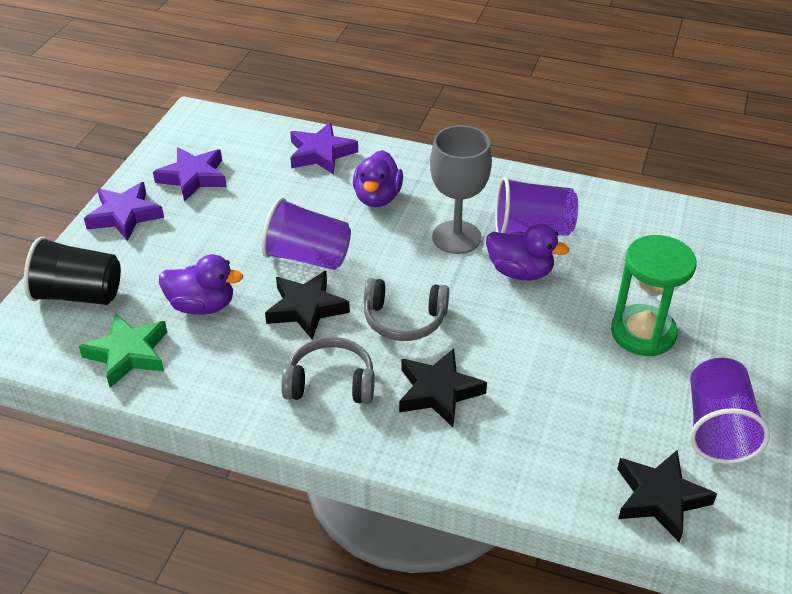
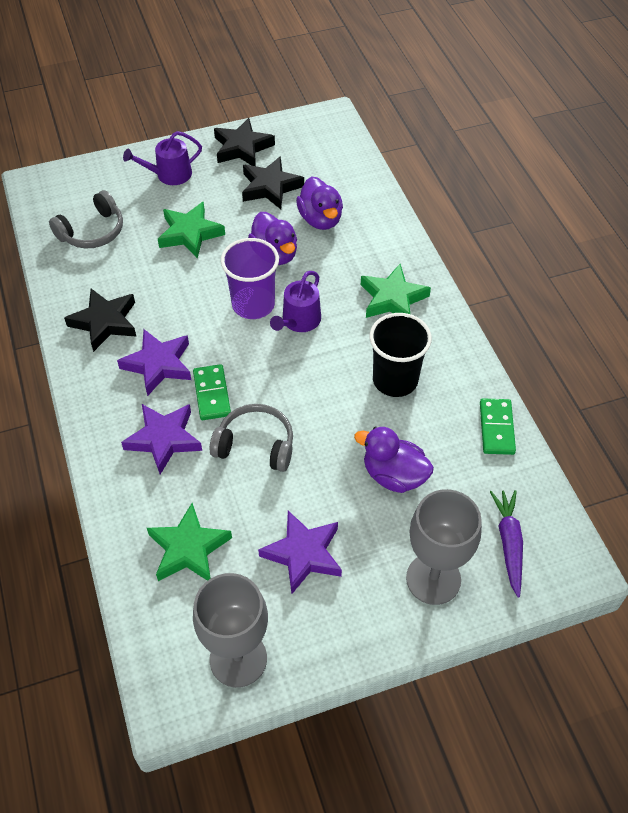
green domino: none = 0 -> [193,364,231,420] [480,398,516,455] = 2
green hourglass: [611,235,697,356] = 1 -> none = 0
green star: [79,313,167,388] = 1 -> [147,503,232,581] [158,201,225,259] [361,264,431,318] = 3
grey goblet: [430,125,492,254] = 1 -> [193,573,268,688] [406,489,482,605] = 2
purple carrot: none = 0 -> [490,490,523,597] = 1
purple cup: [261,197,351,270] [495,177,578,236] [690,358,770,464] = 3 -> [221,238,279,319] = 1
purple watering can: none = 0 -> [123,131,202,185] [270,271,321,332] = 2

